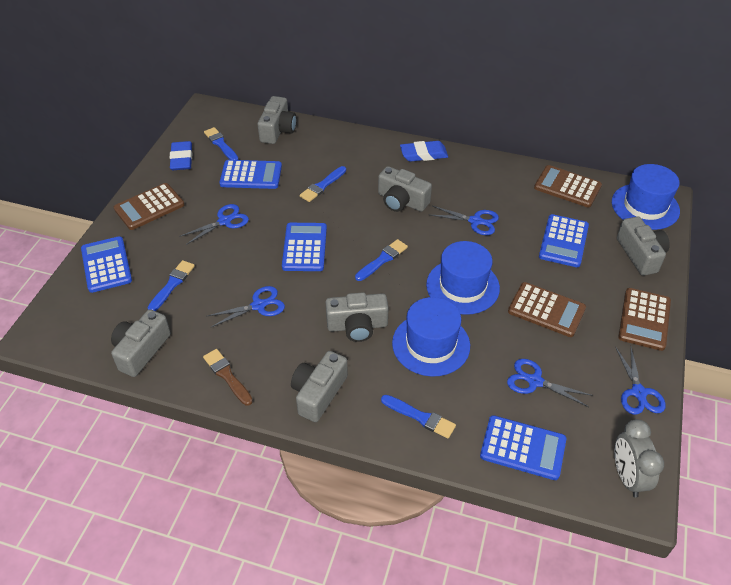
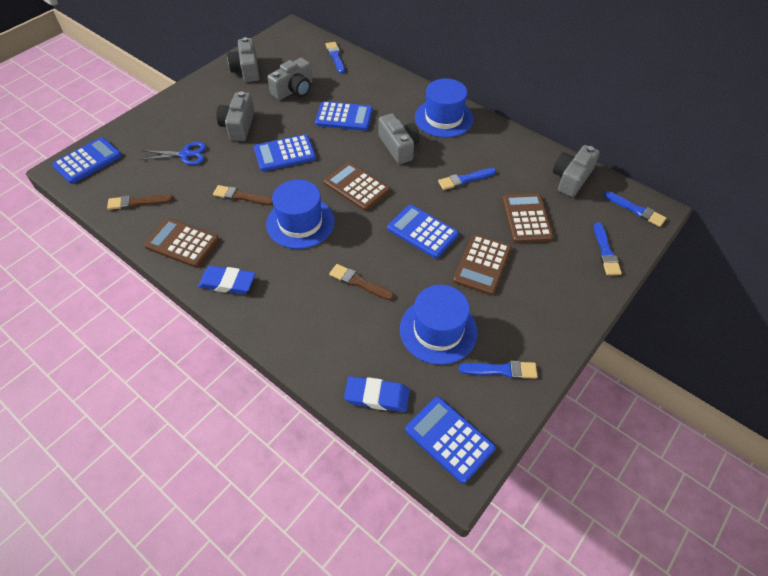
blue scissors: [179,204,249,245] [207,286,285,327] [430,206,499,235] [507,359,593,407] [616,348,666,415] = 5 -> [140,142,206,165] = 1
brown brush: [203,349,253,406] = 1 -> [107,195,174,210] [213,185,273,205] [329,264,394,300] = 3
grey camera: [111,309,171,377] [258,96,297,144] [291,351,348,422] [326,292,389,342] [378,166,432,212] [617,216,670,276] = 6 -> [216,91,255,141] [227,37,260,82] [267,58,313,100] [379,113,420,164] [553,145,600,197] = 5
grey clock: [615,419,664,498] = 1 -> none = 0

